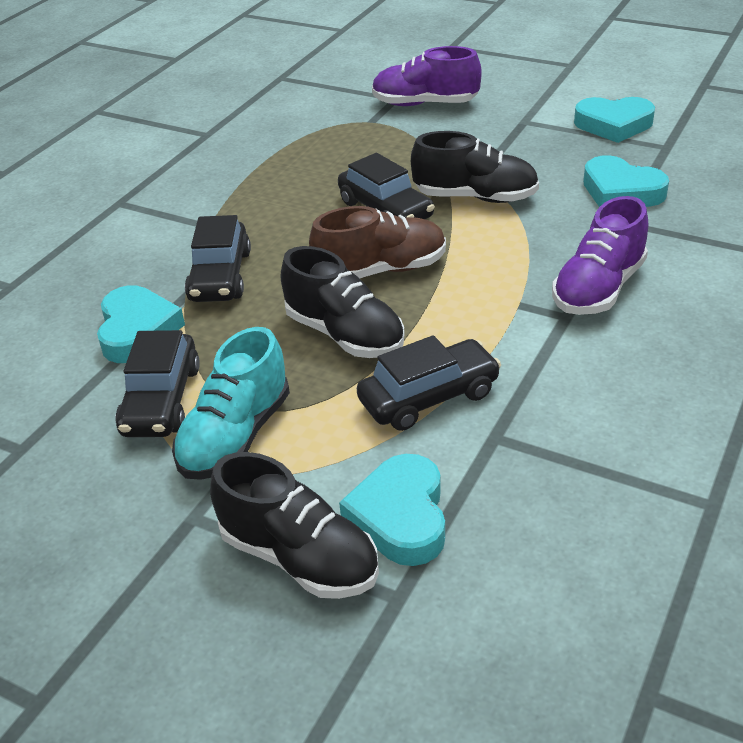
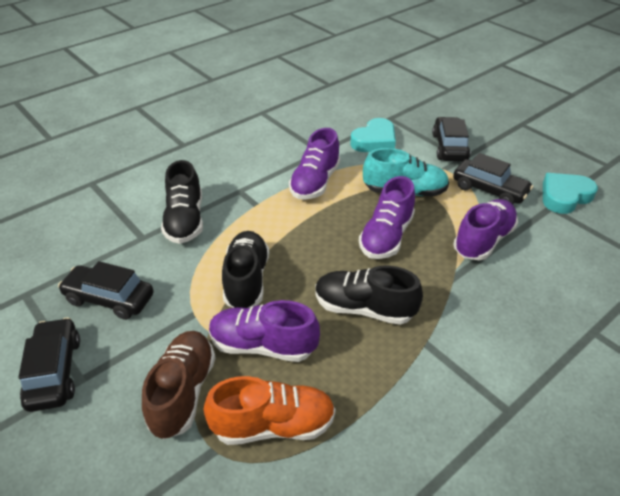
orange shoe: none = 0 -> [204,376,335,445] = 1
purple shoe: [372,46,482,106] [552,196,648,315] = 2 -> [209,300,320,362] [289,128,340,200] [359,176,415,259] [453,199,518,260] = 4
turquoise heart: [97,285,185,363] [339,454,445,566] [574,97,655,143] [583,155,669,207] = 4 -> [350,118,396,152] [543,173,598,214] = 2

